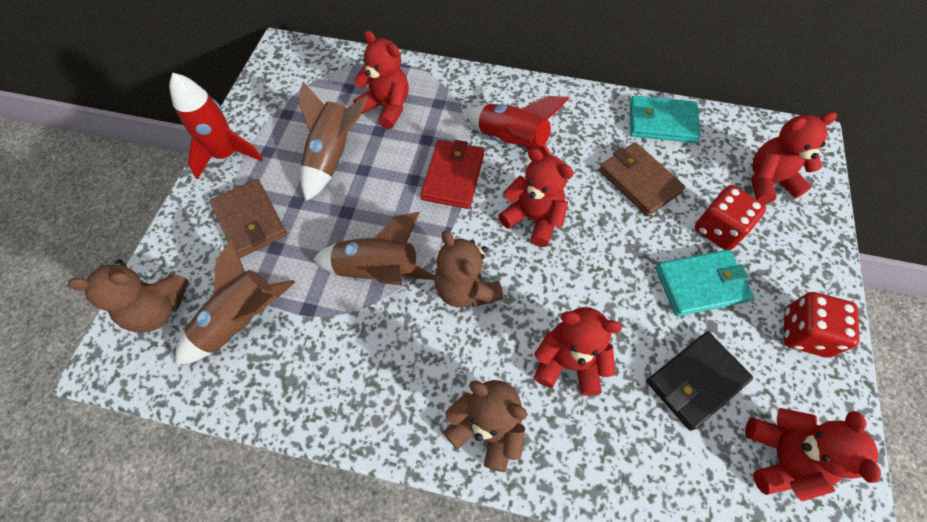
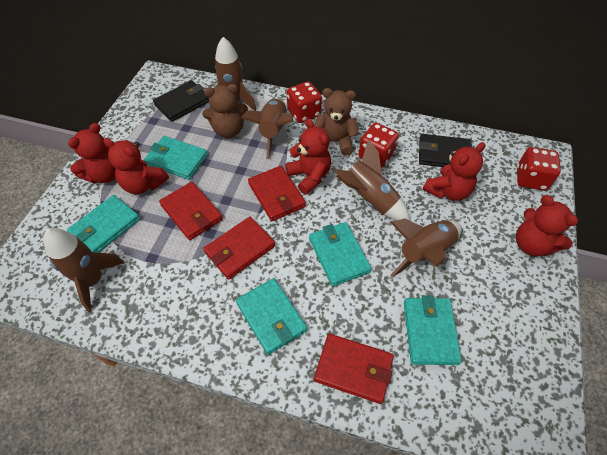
black wallet: [647,332,753,431] = 1 -> [153,80,209,122] [419,134,472,167] = 2
brown rocket: [175,239,295,365] [299,82,368,201] [313,212,435,285] = 3 -> [43,228,125,313] [210,37,256,111] [241,98,293,159] [334,139,410,221] [390,219,462,277] = 5
brown teddy bear: [68,259,189,332] [434,231,503,307] [443,380,528,472] = 3 -> [202,84,248,138] [314,88,359,156] = 2
brown wallet: [210,179,287,258] [599,142,685,216] = 2 -> none = 0
red dice: [695,185,766,250] [783,292,859,358] = 2 -> [287,81,322,123] [359,123,399,168] [517,147,561,191] = 3
red rocket: [169,73,263,180] [466,96,569,155] = 2 -> none = 0
red wallet: [421,140,484,209] = 1 -> [159,182,223,240] [203,217,275,280] [248,166,306,221] [314,334,394,404] = 4
turquoise wallet: [630,95,701,143] [656,249,754,316] = 2 -> [67,195,140,253] [144,136,208,180] [236,278,307,355] [309,222,372,286] [404,295,462,365] = 5

